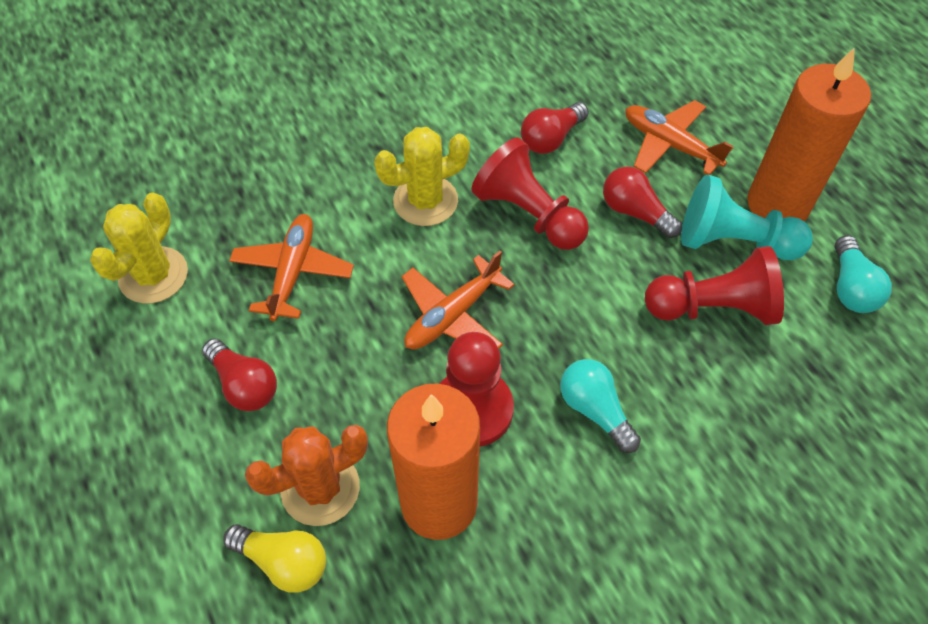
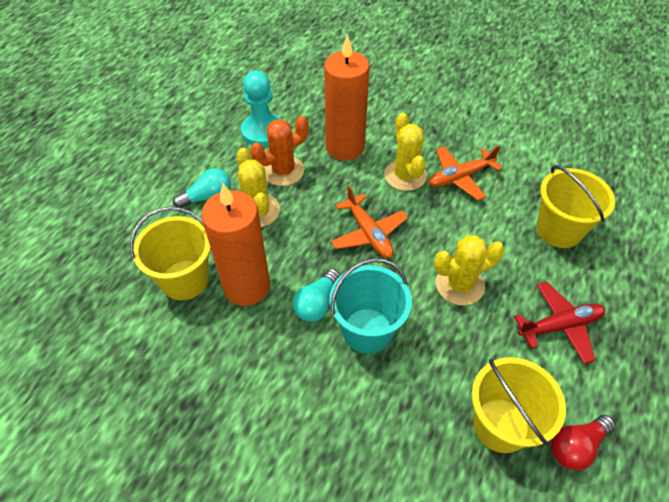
orange plane: [229,214,354,321] [402,251,515,350] [625,100,733,175] = 3 -> [331,186,408,258] [429,145,503,201] = 2
red light bulb: [202,338,277,411] [521,102,589,154] [603,167,682,238] = 3 -> [551,415,616,471] = 1
red pawn: [440,332,514,447] [471,137,589,250] [645,246,784,325] = 3 -> none = 0
red plane: none = 0 -> [514,282,605,364] = 1
turquoise bucket: none = 0 -> [329,258,412,354] = 1
yellow bucket: none = 0 -> [130,207,211,300] [471,357,566,453] [537,165,615,248] = 3
yellow cactus: [90,192,188,304] [374,127,470,226] = 2 -> [237,148,280,227] [384,113,427,191] [434,235,505,306] = 3
yellow light bulb: [224,524,326,593] = 1 -> none = 0

